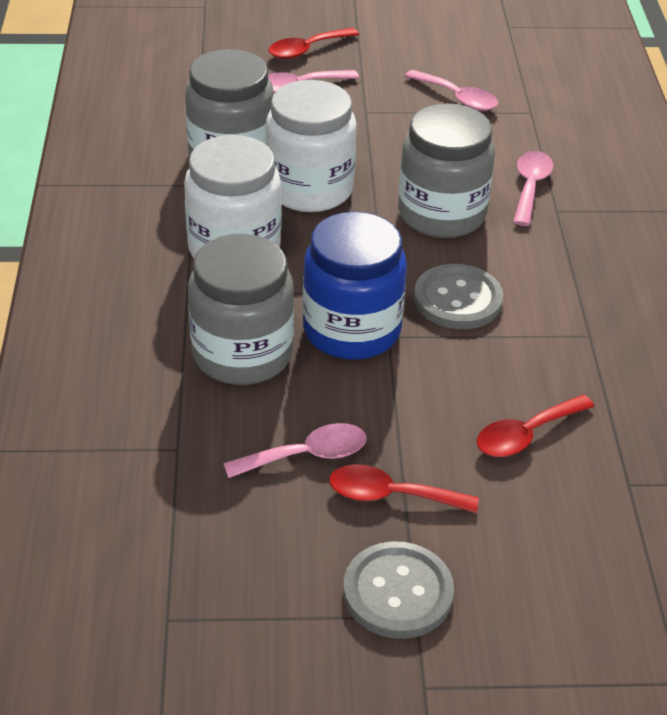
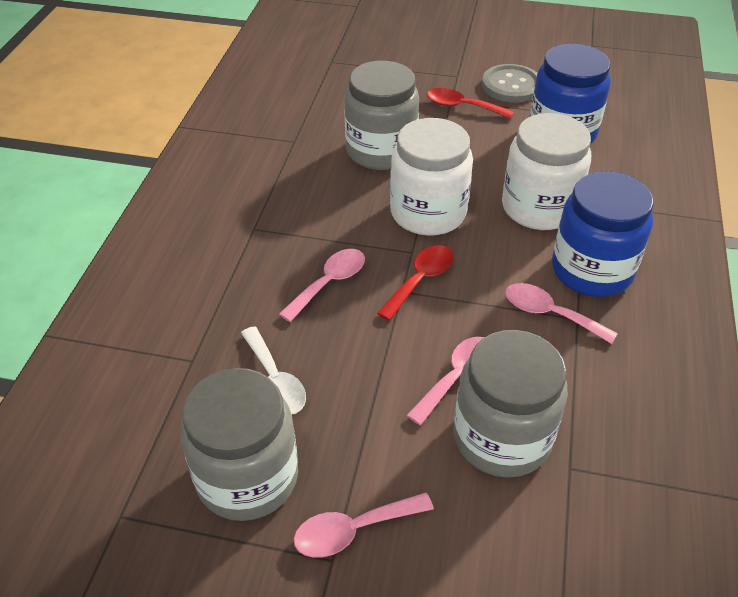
blue jar: [303,212,407,360] = 1 -> [530,44,611,144] [552,171,654,297] = 2
grey button: [343,541,454,639] [414,264,503,329] = 2 -> [482,64,537,103] = 1
red spoon: [269,28,359,59] [329,464,479,513] [477,395,595,457] = 3 -> [377,245,454,321] [427,88,514,119] = 2
white spoon: none = 0 -> [241,326,306,414] = 1

